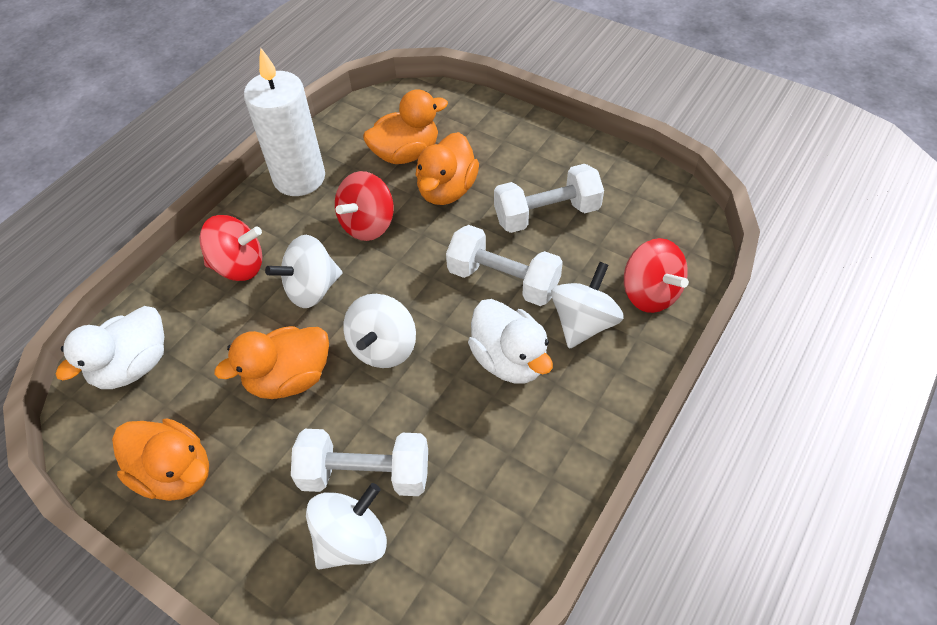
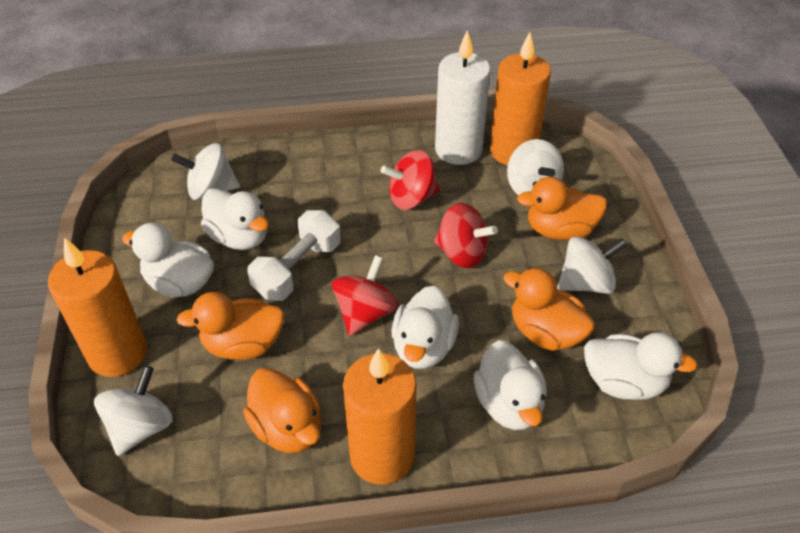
orange candle: none = 0 -> [48,237,147,377] [343,348,417,485] [490,32,551,165] = 3
white duck: [56,306,165,389] [468,299,553,383] = 2 -> [122,223,214,297] [201,188,269,250] [392,286,459,369] [474,340,547,430] [584,332,698,400] = 5
white dumbbell: [291,429,428,496] [446,225,563,306] [494,164,604,233] = 3 -> [247,210,340,301] = 1

